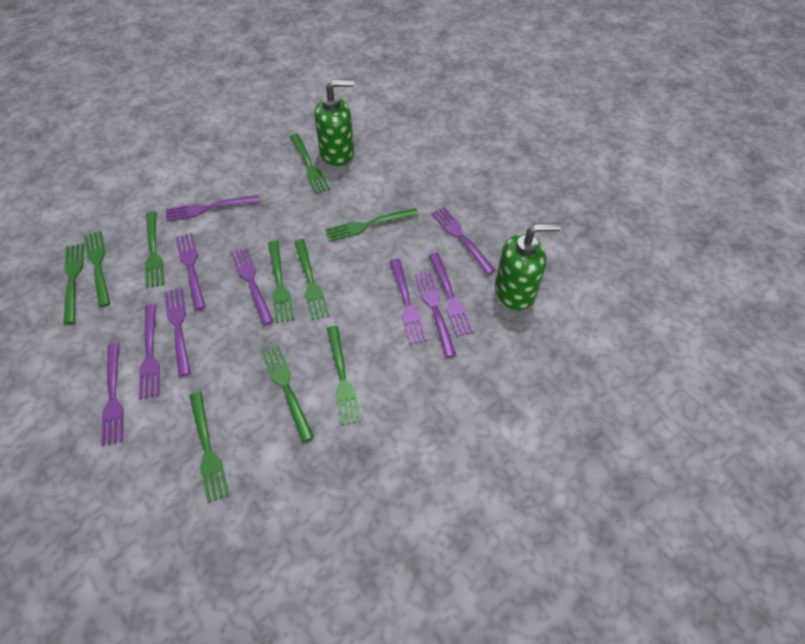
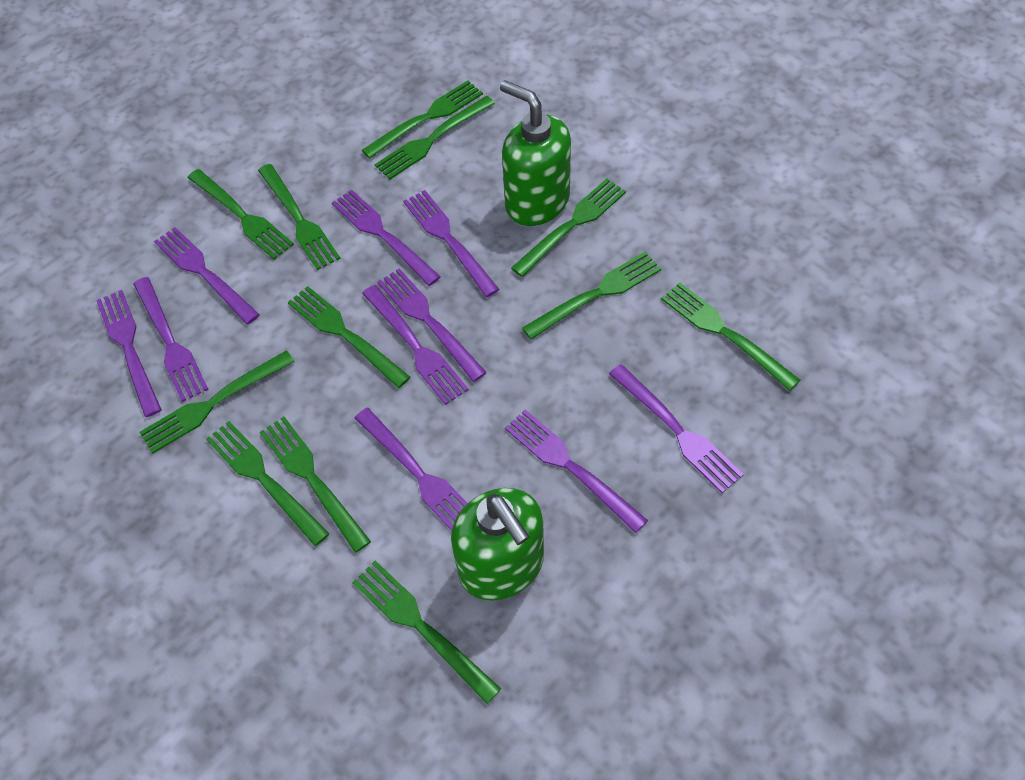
green fork: [64,243,84,325] [84,231,110,307] [145,212,164,288] [189,392,229,503] [261,345,314,442] [268,241,294,323] [290,133,330,194] [294,239,330,320] [326,208,419,241] [327,326,362,425] = 10 -> [139,350,295,454] [188,169,294,259] [206,421,330,546] [258,164,341,270] [260,417,371,553] [288,286,410,388] [352,560,501,704] [362,80,483,159] [375,96,495,179] [511,179,626,277] [522,252,661,339] [661,282,801,391] = 12

